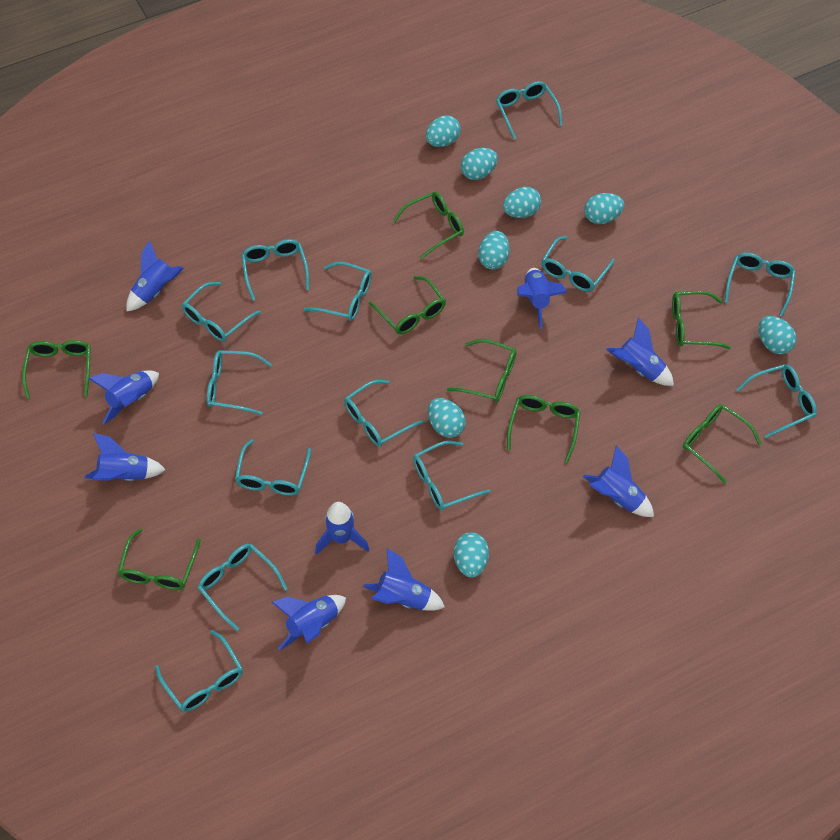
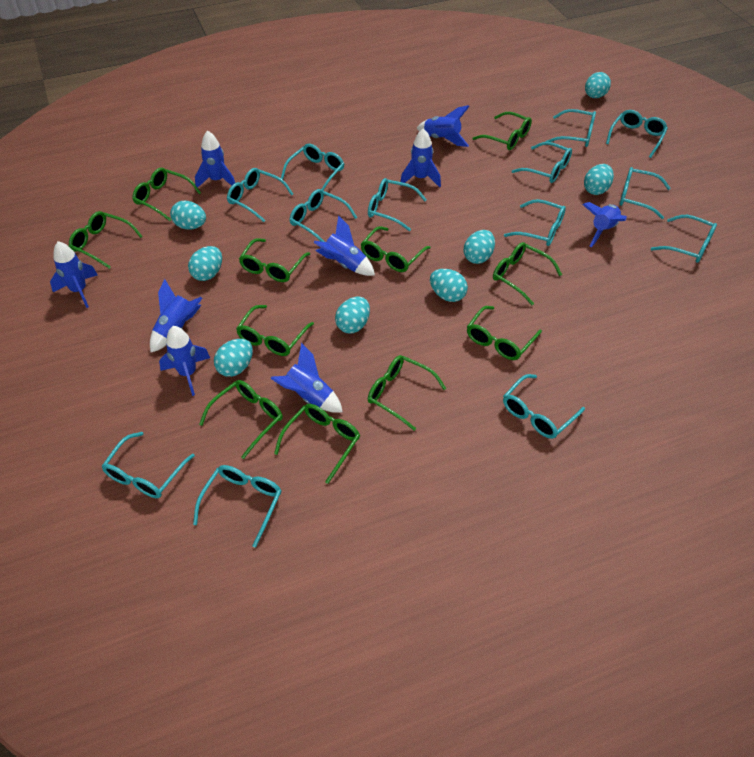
green glasses: [22,340,91,398] [118,529,201,590] [369,276,446,334] [393,192,464,259] [447,339,517,402] [507,395,581,463] [672,291,731,349] [683,404,762,484] = 8 -> [69,211,143,269] [132,168,201,221] [199,380,283,459] [236,305,314,356] [239,238,310,282] [274,404,360,484] [361,226,431,272] [368,355,446,431] [467,306,542,360] [473,112,532,150] [493,242,562,305] = 11

